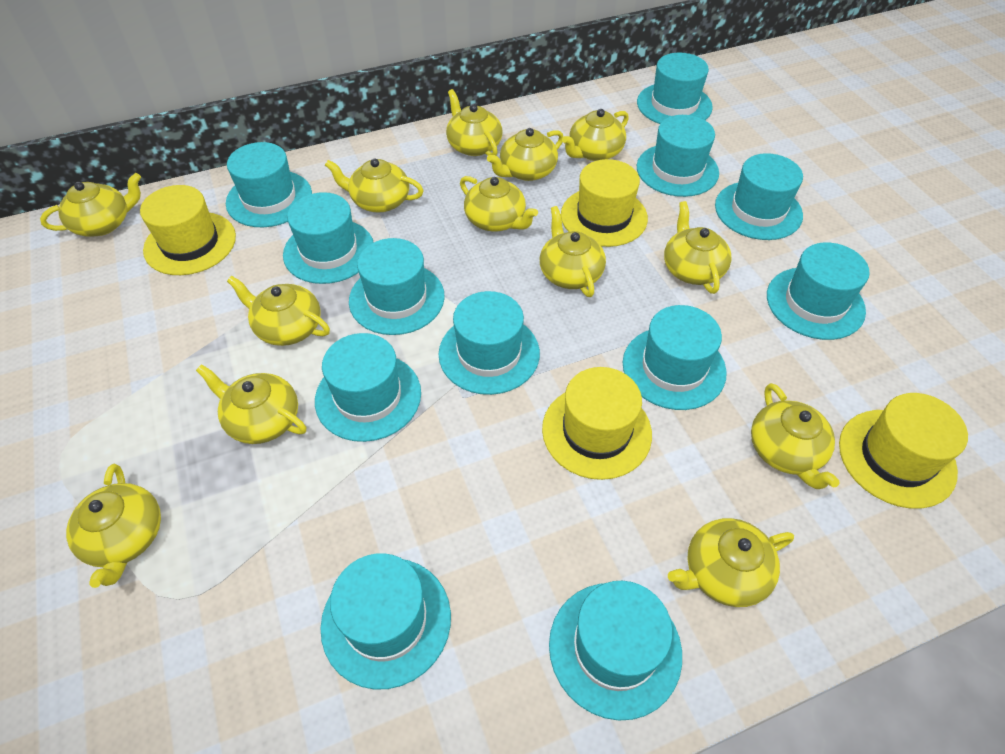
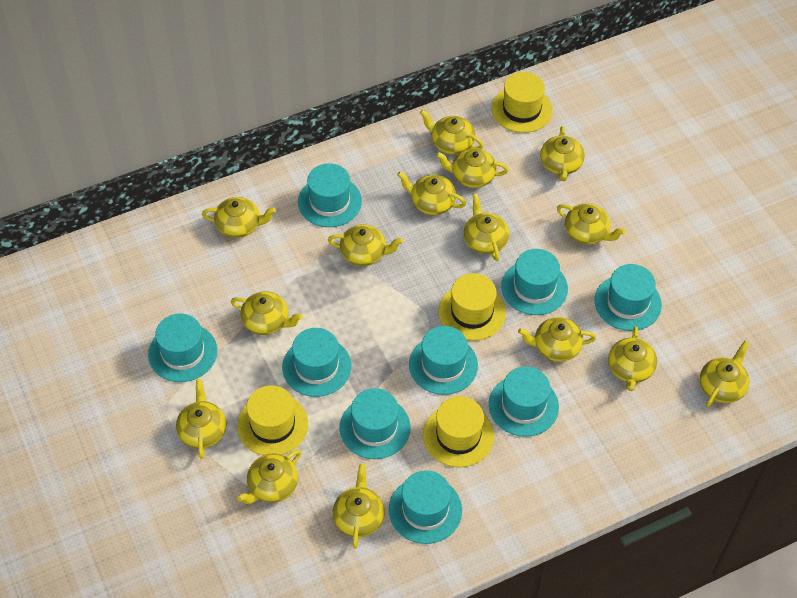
turquoise hat: [226,142,312,227] [283,192,374,284] [315,333,421,442] [320,553,451,690] [349,238,445,335] [438,291,540,395] [549,581,682,720] [623,305,727,410] [637,53,713,124] [637,115,719,197] [715,153,803,240] [767,242,870,340] = 12 -> [148,314,217,382] [282,328,351,397] [298,163,362,227] [339,388,411,459] [389,470,462,544] [409,326,478,395] [489,366,559,437] [501,249,568,315] [594,264,662,331] = 9
yellow teapot: [40,173,141,237] [66,464,161,588] [196,364,306,444] [227,276,330,346] [325,158,424,212] [446,89,502,156] [460,176,538,232] [487,128,563,181] [540,206,606,297] [562,109,629,161] [664,201,732,294] [668,518,794,607] [751,383,840,489] = 13 -> [176,379,226,459] [202,197,276,238] [231,291,303,335] [237,450,301,504] [328,224,403,266] [333,464,385,549] [397,171,466,215] [420,110,483,155] [436,148,509,188] [464,194,509,261] [518,317,596,362] [540,126,585,181] [557,203,626,244] [608,326,657,391] [700,341,750,408] = 15

